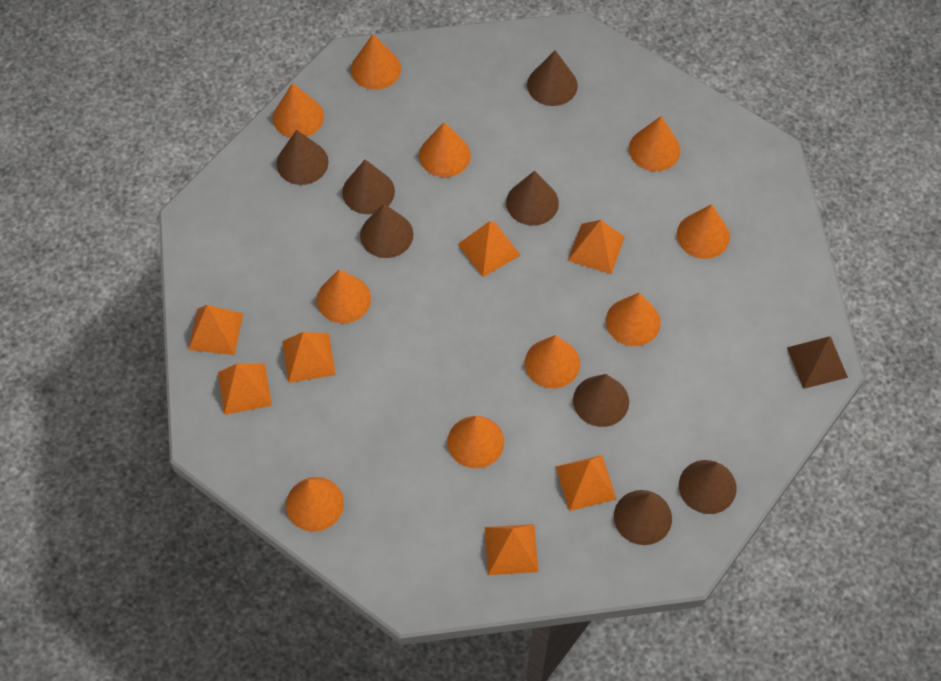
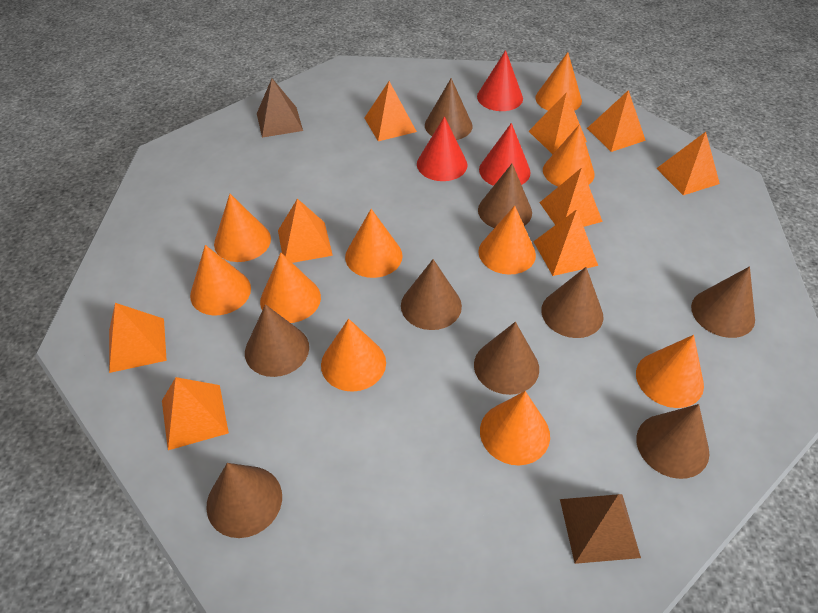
brown cone: [277,130,329,185] [342,160,395,214] [360,203,413,258] [506,171,559,226] [527,50,578,106] [573,374,629,427] [614,490,672,545] [679,460,737,514] = 8 -> [206,463,282,538] [245,304,309,377] [401,259,462,330] [425,78,473,140] [474,322,539,395] [478,164,532,228] [541,267,603,338] [636,404,709,479] [691,266,755,338] = 9
brown pyramid: [787,336,848,389] = 1 -> [257,78,303,138] [560,494,641,564] = 2
orange pyramid: [188,305,243,355] [218,363,272,415] [282,332,336,383] [458,221,521,277] [485,524,539,575] [556,455,616,511] [568,220,625,274] = 7 -> [109,303,167,373] [162,377,229,450] [278,199,333,263] [364,81,417,141] [529,92,587,154] [533,209,598,276] [539,168,603,227] [587,90,646,152] [656,132,720,195] = 9
red cone: none = 0 -> [417,116,468,181] [477,50,523,111] [479,123,530,186] = 3

